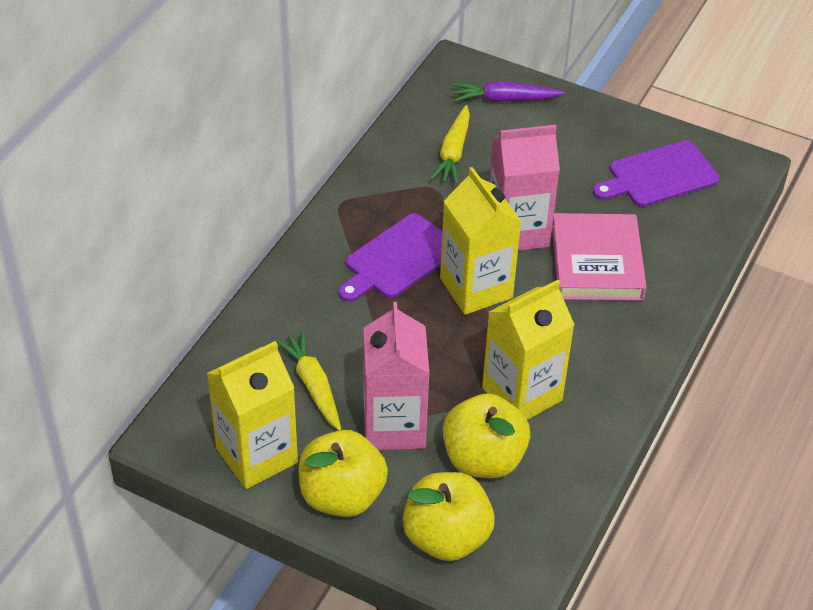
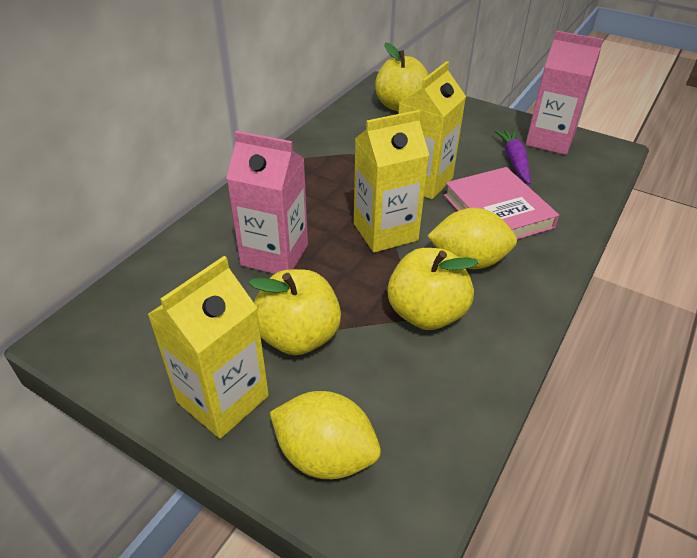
purple cutting board: [338,213,442,302] [593,140,720,207] = 2 -> none = 0
yellow carrot: [275,331,341,431] [431,105,470,184] = 2 -> none = 0
yellow lemon: none = 0 -> [270,391,381,479] [427,208,517,269] = 2

